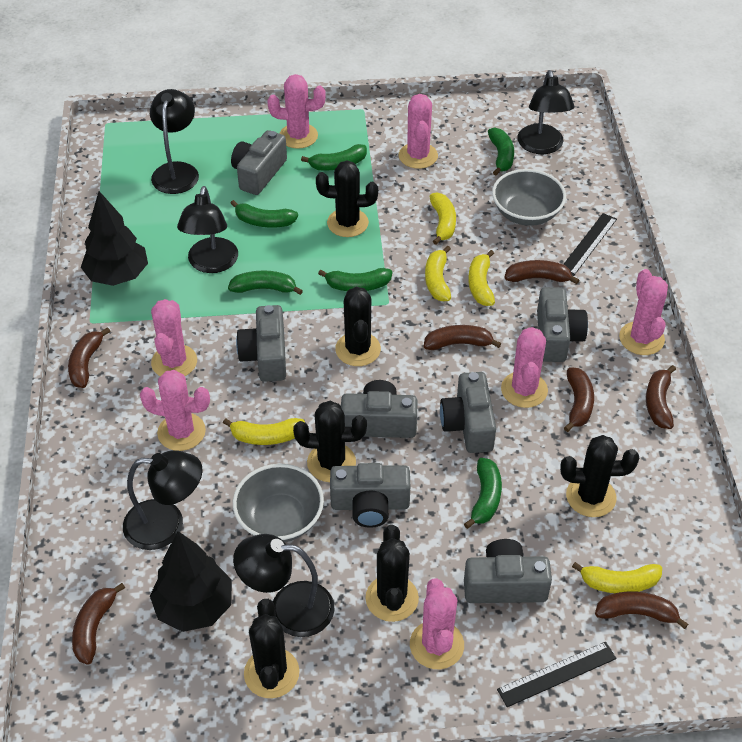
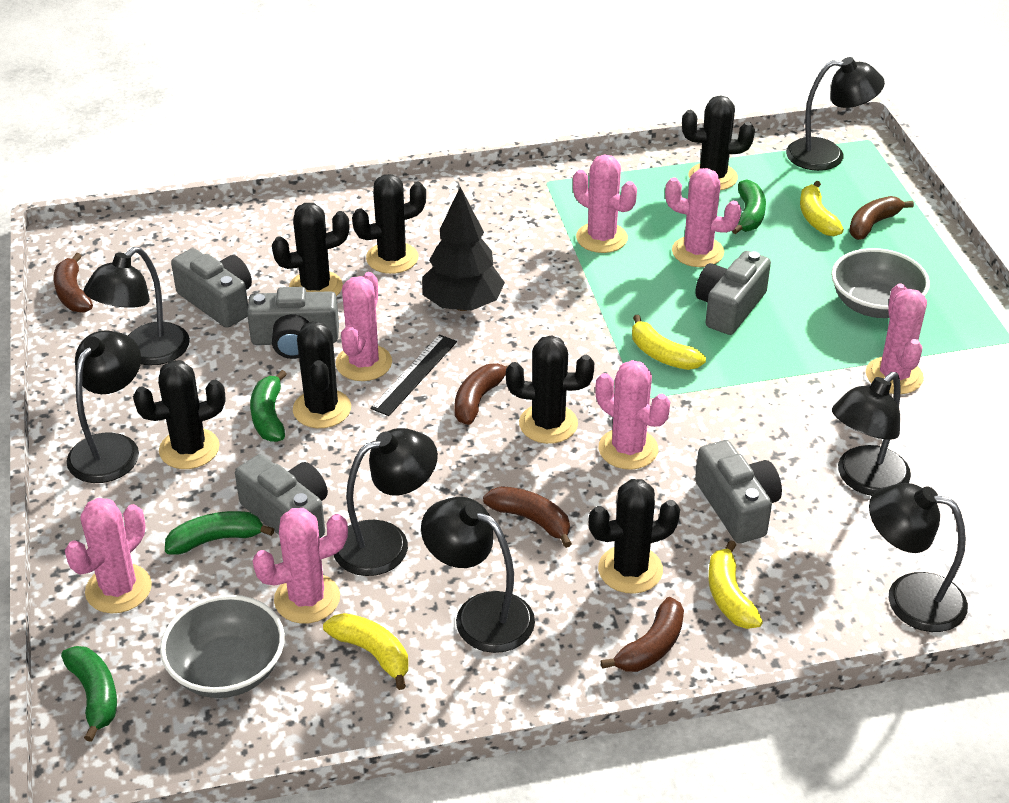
black cactus: [244,599,300,698] [293,401,367,482] [316,160,378,237] [335,287,381,366] [365,525,419,622] [560,435,639,517] = 6 -> [133,360,226,469] [272,203,350,296] [293,321,351,428] [352,174,426,274] [506,335,595,444] [589,479,680,594] [682,95,755,190] = 7
black lamp: [123,450,202,550] [150,89,199,194] [177,186,238,273] [233,534,335,637] [517,70,575,154] = 5 -> [66,330,141,483] [84,247,190,365] [334,428,438,576] [421,497,535,653] [786,57,885,171] [832,372,911,496] [869,483,968,632] = 7
black ruler: [497,642,617,707] [563,213,617,276] = 2 -> [370,334,457,416] = 1
black tree: [81,191,148,286] [150,531,232,632] = 2 -> [422,187,505,311] = 1
brown banana: [68,327,111,388] [72,583,125,665] [424,325,501,350] [504,260,579,284] [564,367,594,432] [595,591,688,629] [646,365,676,429] = 7 -> [54,253,93,313] [455,363,509,425] [483,486,572,548] [601,597,684,672] [849,196,914,240] = 5
green banana: [228,271,303,295] [230,200,298,228] [301,144,367,171] [318,268,392,291] [464,458,502,529] [488,127,514,175] = 6 -> [61,646,117,742] [165,511,274,555] [250,370,287,442] [732,179,766,234] = 4
grey camera: [231,130,287,195] [236,305,286,382] [330,463,410,528] [341,380,417,438] [440,372,496,453] [464,539,552,603] [537,287,588,362] = 7 -> [171,248,252,328] [235,454,328,538] [247,287,339,359] [695,251,771,335] [695,440,782,543] = 5
yellow banana: [223,418,305,445] [425,246,451,301] [429,192,456,245] [468,250,495,306] [572,562,662,593] = 5 -> [323,613,408,690] [632,315,706,370] [708,540,763,629] [800,181,844,236] = 4

